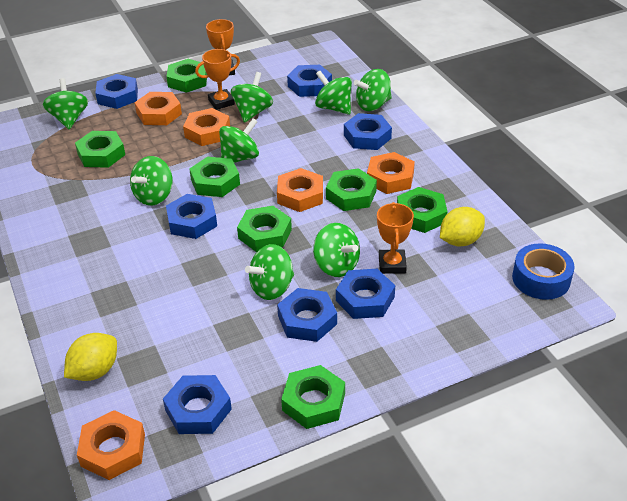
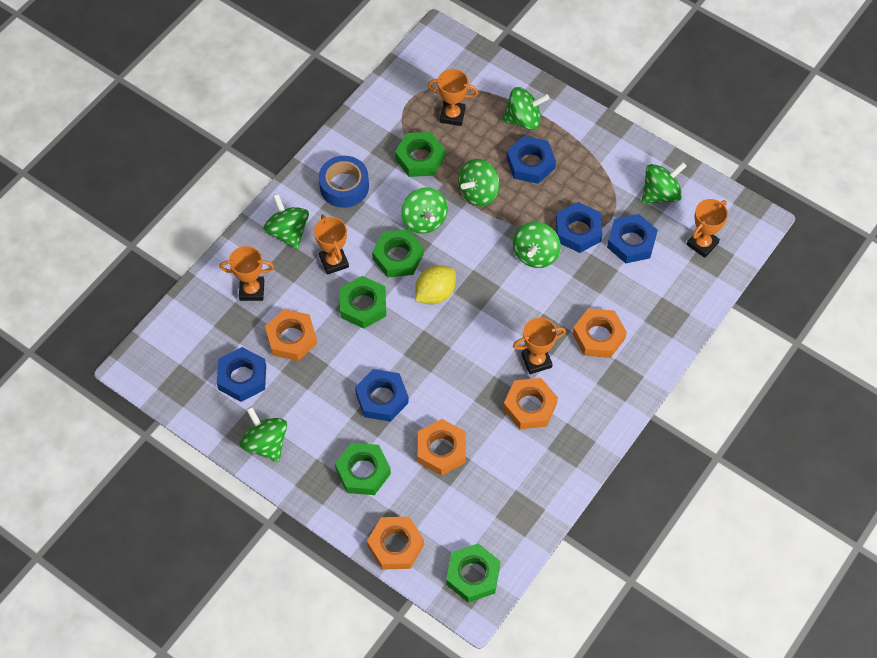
blue nut: [95,74,138,109] [163,375,232,434] [166,194,217,239] [277,288,337,342] [287,65,332,97] [336,269,395,319] [344,113,392,150] = 7 -> [217,347,266,402] [355,369,409,422] [506,136,556,184] [556,202,602,253] [607,214,658,263] = 5
green nut: [75,131,125,168] [166,59,207,93] [189,157,240,197] [237,206,292,252] [281,365,345,429] [326,168,377,211] [397,187,448,233] = 7 -> [335,443,391,495] [340,276,386,329] [372,229,424,277] [395,132,445,177] [446,543,500,603] = 5
green spinning top: [43,78,88,130] [130,156,173,206] [219,118,259,163] [231,72,273,123] [245,244,294,300] [313,223,360,277] [315,71,352,115] [354,69,392,111] = 8 -> [240,407,287,462] [264,194,309,249] [401,188,448,234] [458,159,500,207] [501,87,550,130] [513,222,561,268] [642,162,687,204] = 7
orange trophy: [195,49,240,110] [206,19,235,75] [377,202,414,274] = 3 -> [220,246,274,301] [314,214,349,275] [428,69,478,126] [513,318,566,374] [686,199,728,258] = 5
yellow lemon: [64,333,117,381] [440,207,485,246] = 2 -> [415,265,456,304] = 1

